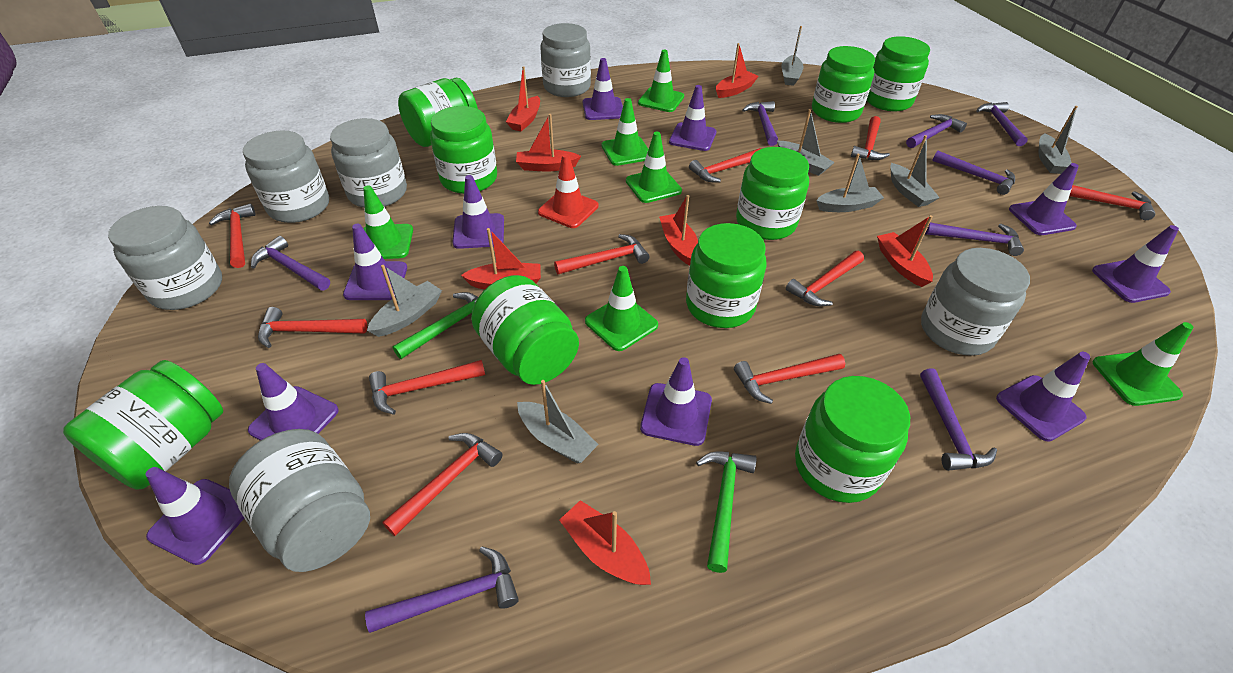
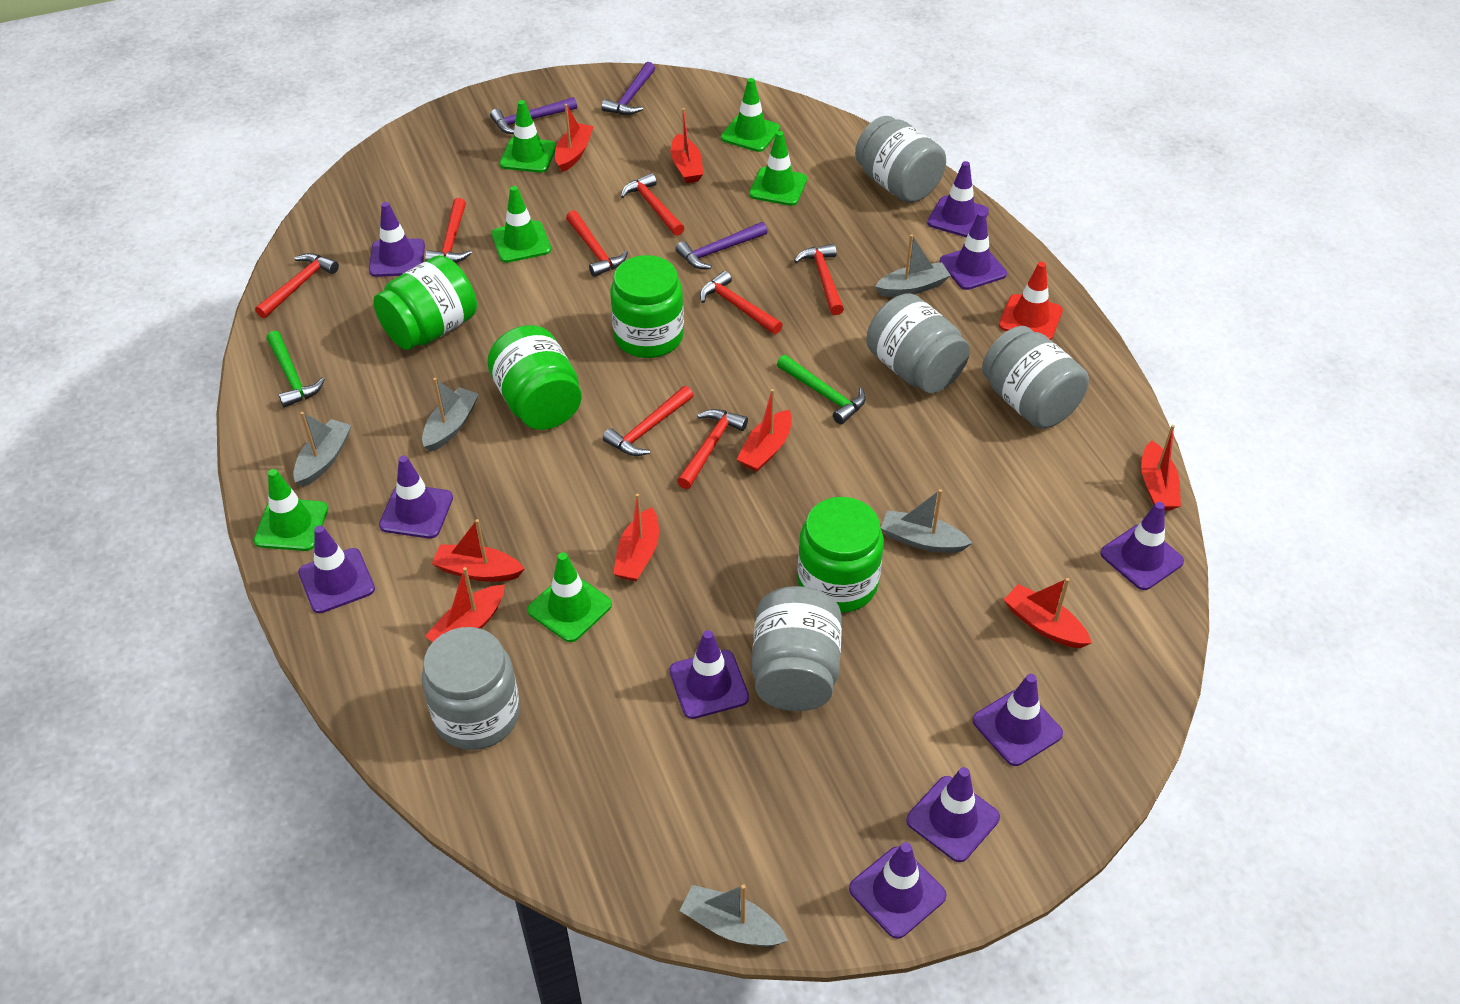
green jar: [63,360,223,490] [398,78,478,147] [430,106,497,194] [471,275,579,385] [686,223,767,328] [736,147,809,240] [795,376,910,503] [812,46,875,123] [866,36,930,111] = 9 -> [373,255,477,350] [487,325,582,430] [610,255,684,358] [797,497,884,613] = 4
grey boat: [367,265,442,337] [517,380,599,464] [777,109,835,176] [782,26,804,86] [816,153,884,212] [890,135,940,207] [1038,106,1078,174] = 7 -> [293,412,352,487] [422,378,479,452] [680,884,788,947] [875,234,951,297] [881,489,972,553] = 5
grey jar: [108,206,222,310] [229,429,370,572] [243,130,329,223] [330,118,407,208] [540,23,591,97] [921,248,1030,356] = 6 -> [422,627,520,750] [752,586,842,711] [855,116,946,203] [866,293,970,393] [982,326,1089,429] = 5
purple hammer: [251,236,330,290] [365,546,519,633] [742,101,778,146] [906,114,967,148] [920,368,997,471] [925,222,1024,256] [932,151,1015,195] [977,102,1028,146] = 8 -> [490,97,577,134] [602,62,655,115] [676,222,767,269] = 3
red boat: [461,228,541,289] [506,66,540,131] [516,114,581,171] [559,500,651,585] [659,195,698,265] [716,43,759,98] [877,215,933,287] = 7 -> [425,567,505,642] [432,519,525,582] [555,104,594,172] [613,494,659,581] [671,108,703,183] [737,389,792,472] [1004,578,1092,648] [1141,425,1181,510] = 8
red hammer: [209,204,256,268] [258,307,367,348] [369,360,485,415] [382,433,503,536] [554,234,650,274] [689,148,761,182] [734,354,845,404] [786,251,864,306] [851,116,890,160] [1069,185,1155,220] = 10 -> [255,253,339,318] [425,198,472,263] [566,210,628,277] [603,386,694,456] [621,173,685,236] [677,409,748,489] [700,271,783,334] [794,244,844,315] = 8

